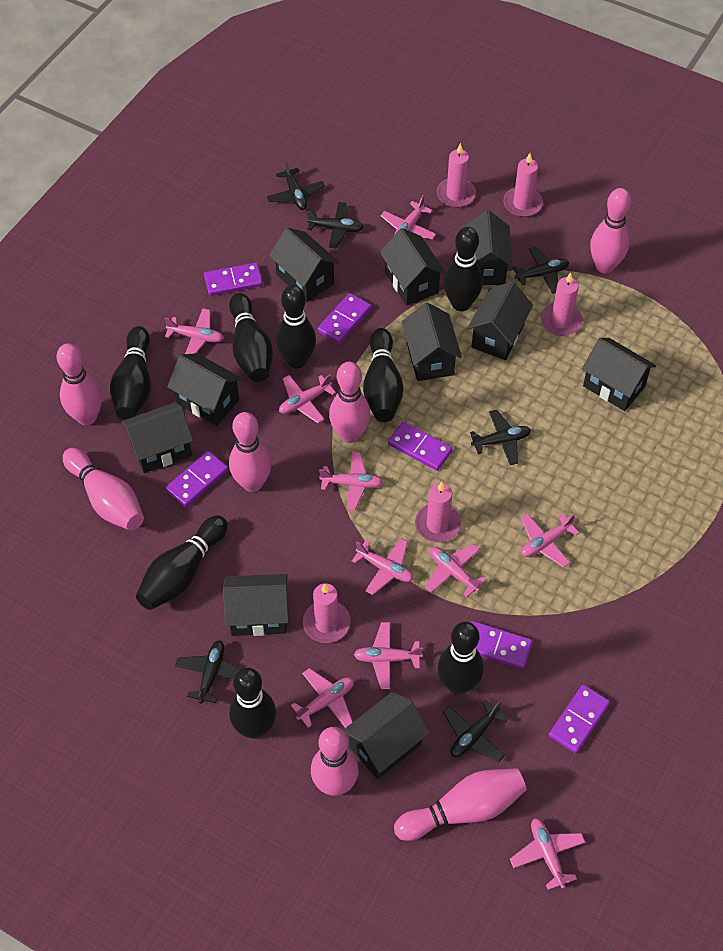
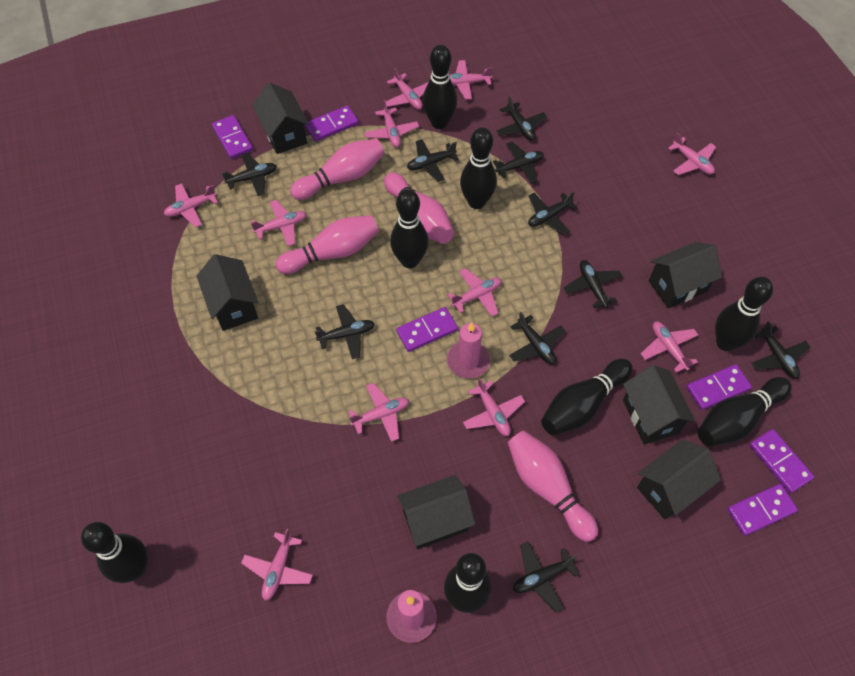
black house: [122,402,193,473] [167,353,243,426] [223,574,289,636] [269,228,339,302] [343,692,430,779] [380,228,446,306] [402,302,462,381] [463,210,513,285] [468,282,533,360] [582,338,656,411] = 10 -> [197,254,258,331] [252,83,309,154] [397,475,475,549] [623,365,695,445] [637,439,721,520] [649,242,722,308] = 6
black plane: [175,640,240,704] [267,161,325,210] [307,202,364,248] [443,700,508,762] [470,410,531,465] [513,246,569,294] = 6 -> [222,153,277,196] [314,304,375,359] [407,139,459,182] [493,142,544,184] [496,96,547,141] [509,312,566,364] [513,542,579,612] [528,191,578,235] [564,260,623,308] [752,321,810,378] = 10
pink bowling pin: [57,343,102,425] [63,448,144,531] [229,412,271,492] [311,727,359,796] [329,362,371,443] [394,768,527,841] [590,188,631,274] = 7 -> [276,215,379,274] [290,138,385,200] [384,172,454,244] [508,430,598,542] = 4
pink candle: [303,583,351,643] [415,482,461,543] [436,143,476,208] [503,153,543,217] [541,273,583,336] = 5 -> [387,590,437,643] [447,322,490,379] = 2
pink plane: [165,308,224,354] [279,374,336,423] [291,668,354,728] [319,452,383,510] [352,538,414,595] [354,622,423,689] [381,195,436,239] [425,544,486,597] [510,818,585,890] [521,513,579,568] = 10 -> [164,183,218,228] [241,529,313,601] [251,200,307,246] [348,383,409,442] [364,100,419,147] [386,68,428,110] [447,268,501,317] [450,60,493,100] [463,377,525,436] [641,322,698,373] [668,133,716,175] = 11

